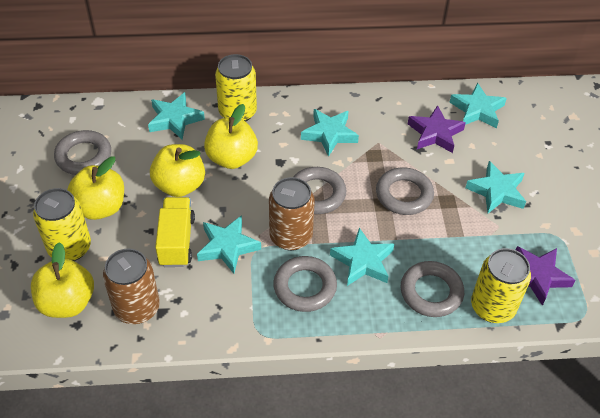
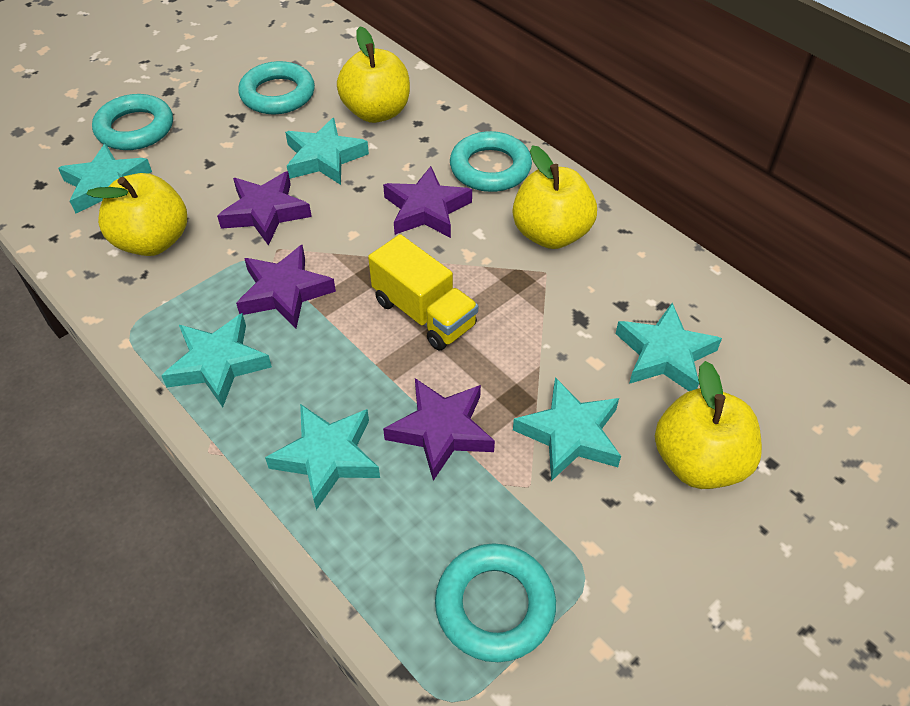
brown can: [103,248,160,324] [269,177,315,251] = 2 -> none = 0
grey ring: [54,130,111,175] [273,256,337,312] [293,167,347,214] [376,167,434,215] [401,261,464,317] = 5 -> none = 0
purple star: [408,105,466,153] [516,246,576,306] = 2 -> [217,171,312,246] [236,245,336,329] [383,166,472,238] [383,378,495,481] = 4
turquoise ring: none = 0 -> [92,94,173,150] [238,61,315,114] [435,543,556,662] [450,131,532,192] = 4
yellow can: [33,188,91,261] [215,54,257,122] [471,248,531,323] = 3 -> none = 0

